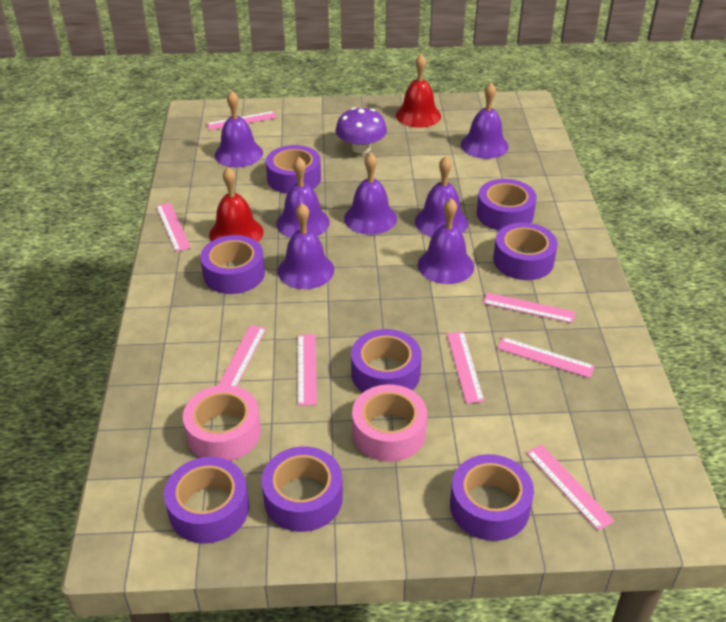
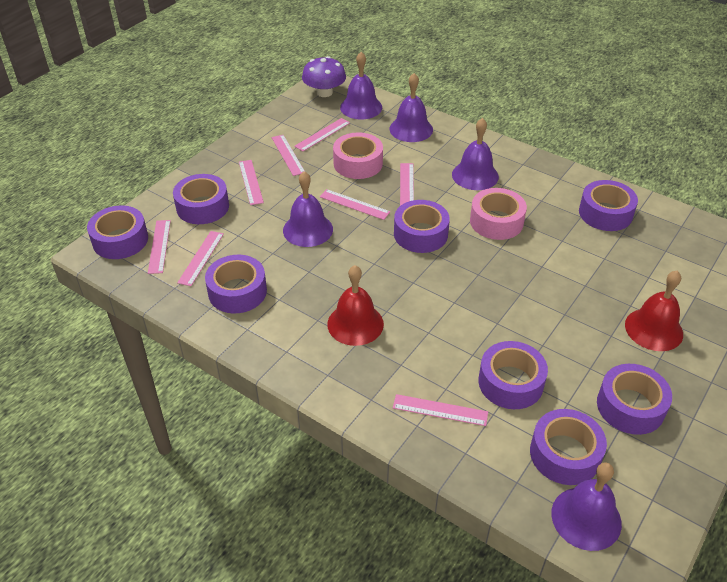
purple bell: [215,91,263,168] [276,157,330,238] [278,203,334,289] [344,152,397,235] [415,156,468,237] [418,198,474,284] [461,83,509,159] = 7 -> [283,171,333,247] [340,52,382,119] [390,73,433,142] [452,118,499,190] [551,462,622,551] = 5

